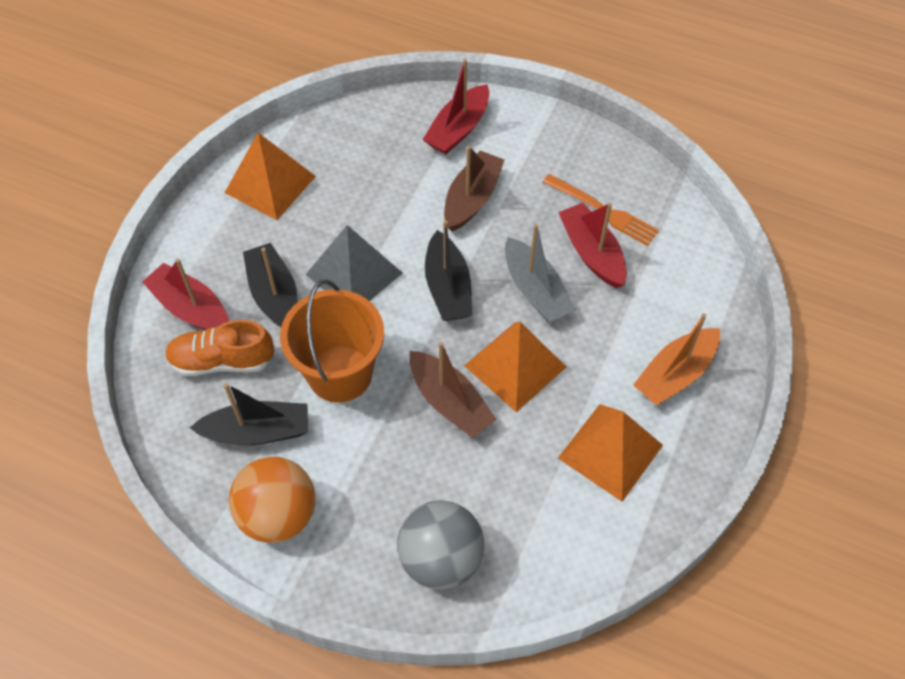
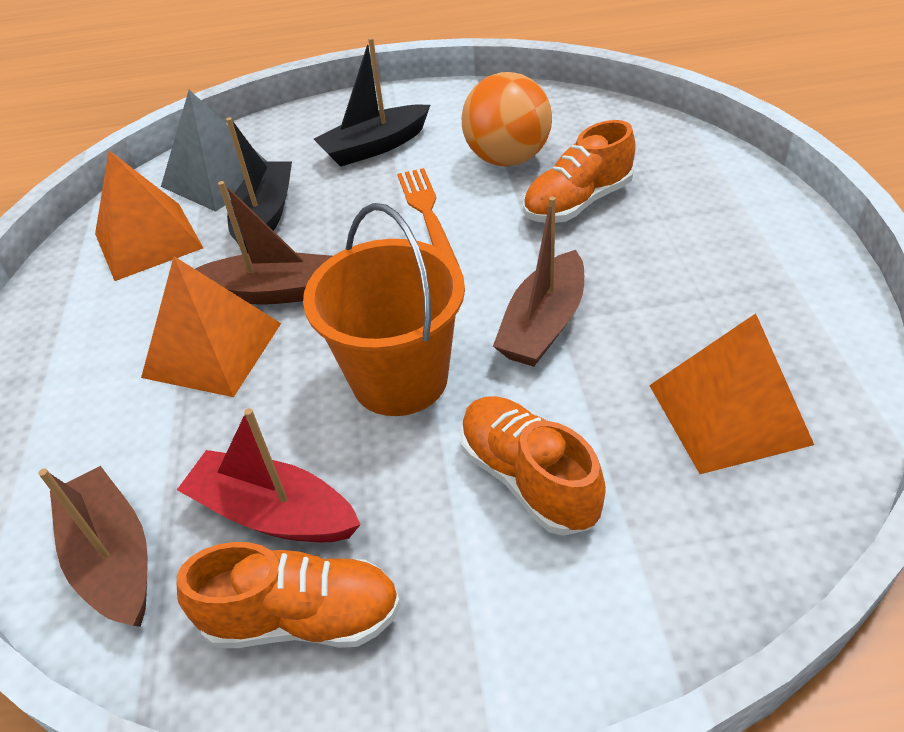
black boat: [190,383,308,445] [243,243,298,327] [425,220,472,321] = 3 -> [226,117,292,253] [314,37,430,167] = 2
brown boat: [409,342,497,438] [444,146,504,232] = 2 -> [38,466,148,627] [195,181,332,305] [493,196,584,367] = 3
grey ball: [397,500,484,590] = 1 -> none = 0
grey boat: [505,224,575,322] = 1 -> none = 0
orange boat: [633,313,720,406] = 1 -> none = 0
orange shoe: [165,320,274,376] = 1 -> [177,542,401,648] [460,396,606,536] [523,120,636,223] = 3
red boat: [142,259,229,330] [422,59,489,154] [558,203,627,288] = 3 -> [177,408,361,542] = 1

